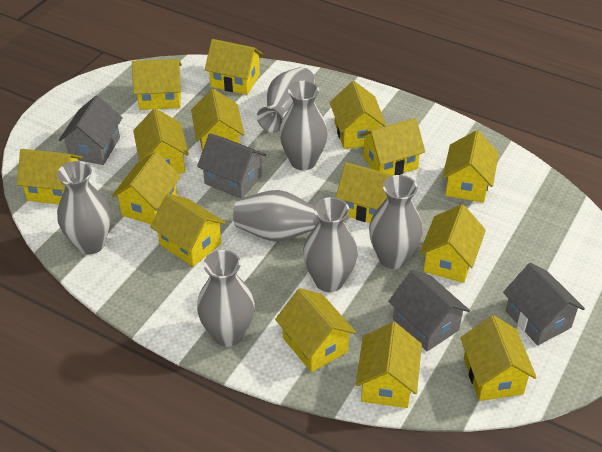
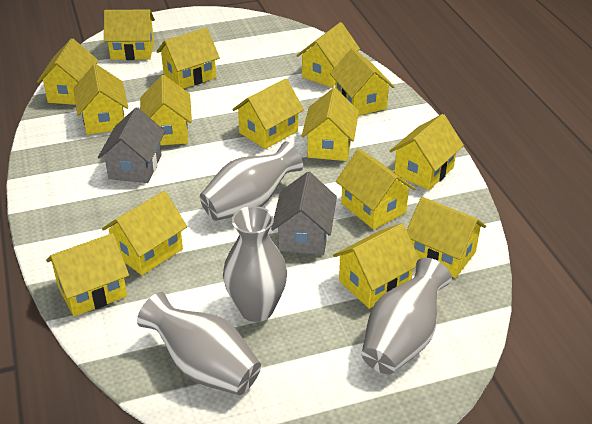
grey house: [59,95,123,165] [197,133,266,198] [388,270,470,351] [503,263,585,345] = 4 -> [98,107,165,183] [271,172,337,255] = 2
grey vase: [57,161,111,255] [197,250,255,347] [233,190,319,242] [257,67,315,132] [279,81,328,170] [303,197,358,292] [369,175,423,269] = 7 -> [137,292,261,395] [200,141,303,221] [223,206,287,322] [362,258,452,374] = 4

